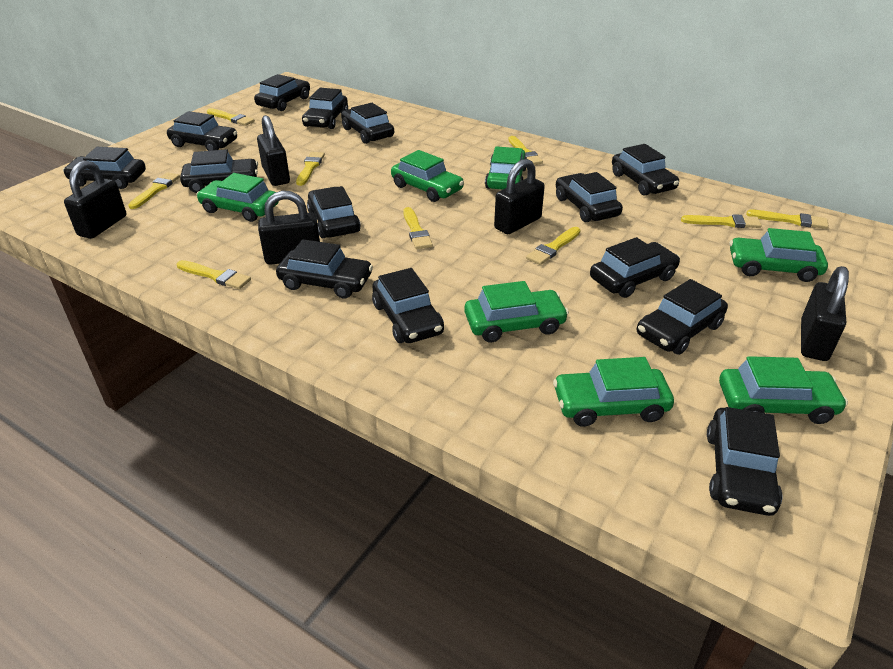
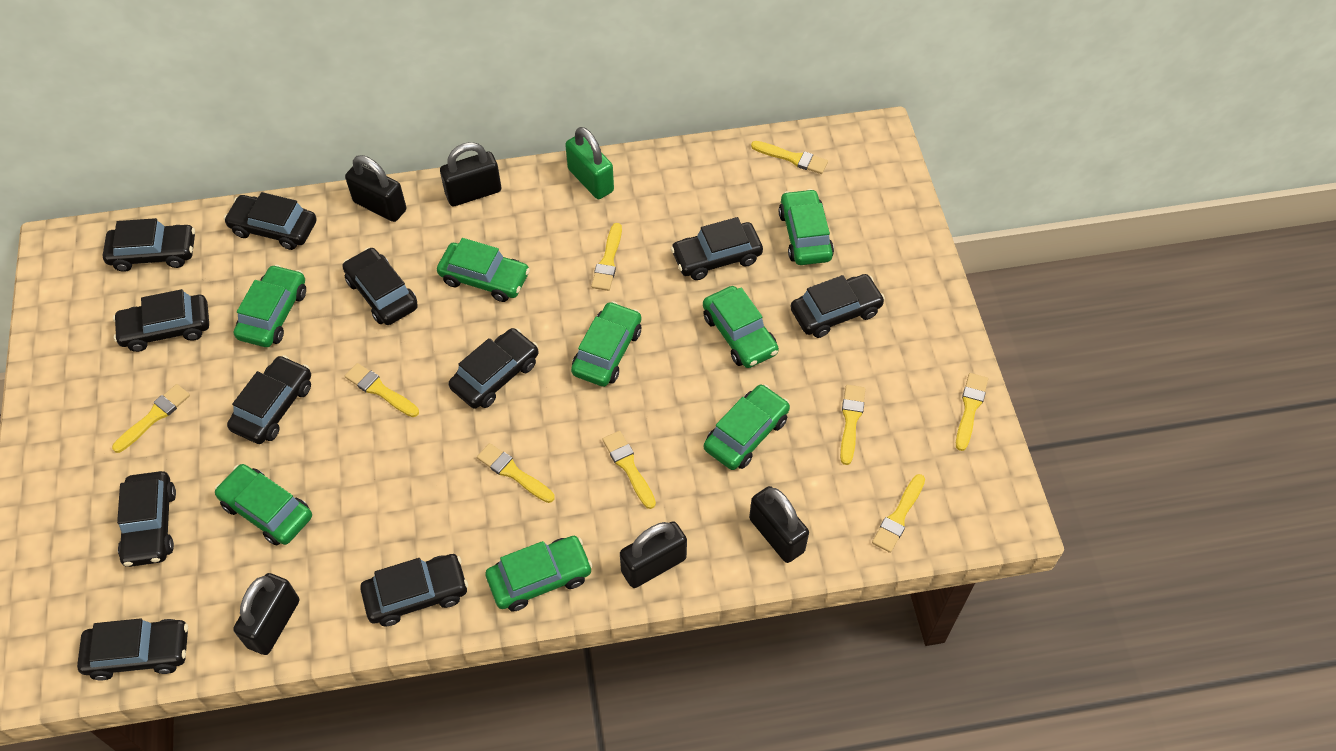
black car: [63,147,146,189] [167,111,237,151] [180,150,258,193] [254,74,310,111] [276,239,373,298] [302,88,348,129] [307,186,361,238] [341,103,394,144] [372,268,444,343] [556,172,623,222] [590,237,680,298] [612,144,679,196] [637,279,728,355] [707,407,782,516] = 14 -> [77,618,188,681] [103,218,195,272] [113,289,209,352] [117,471,176,567] [224,192,317,250] [227,355,311,444] [342,247,418,325] [360,554,468,627] [448,328,539,409] [671,217,763,280] [791,274,885,338] = 11
green car: [196,173,279,222] [391,150,464,202] [464,281,569,342] [485,146,527,190] [553,357,674,427] [719,356,848,424] [730,228,828,282] = 7 -> [215,464,312,546] [234,265,306,347] [437,238,530,302] [485,536,593,612] [571,301,641,387] [703,286,779,368] [704,384,790,470] [779,189,834,265] = 8
green padlock: none = 0 -> [565,127,614,199] = 1

